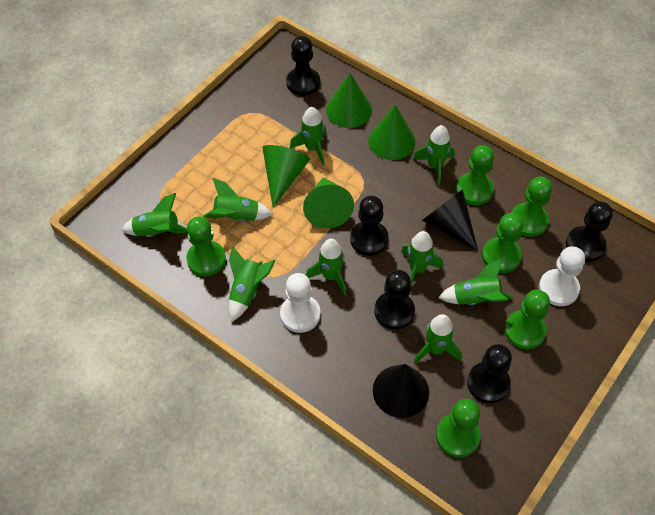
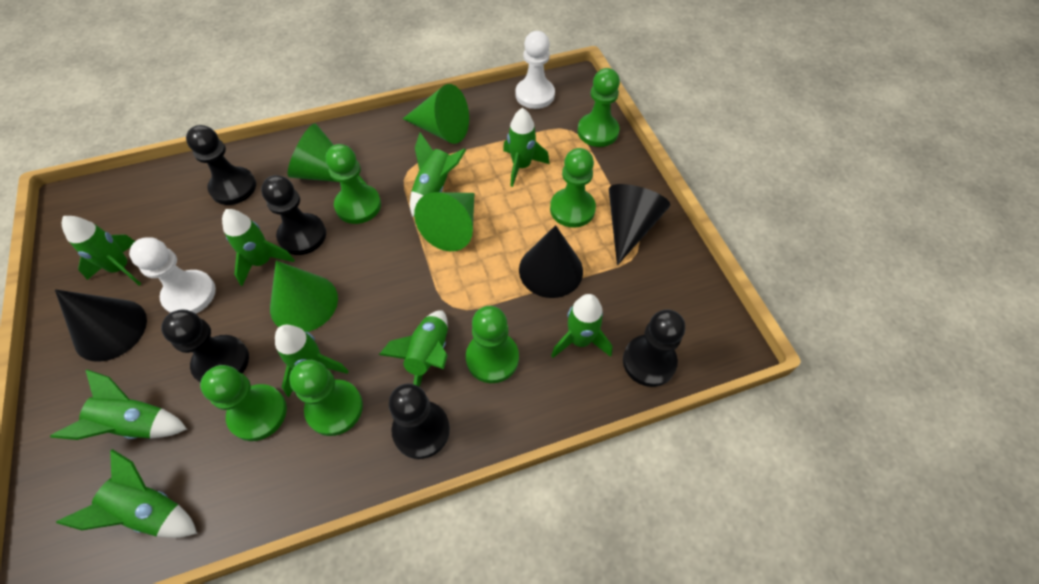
black cone: [373,364,429,418] [422,189,478,252] = 2 -> [55,289,147,362] [519,225,583,298] [609,184,670,266] = 3

